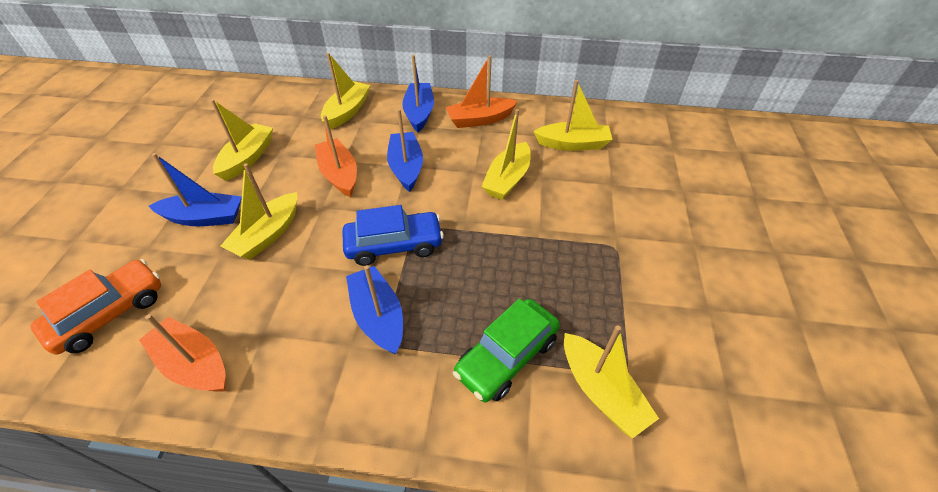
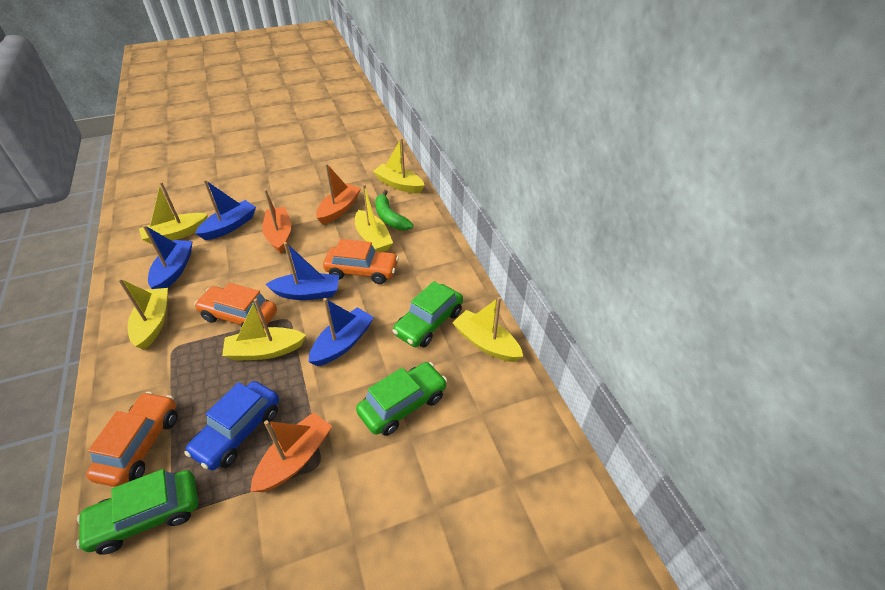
green banana: none = 0 -> [375,190,413,230] = 1
green car: [453,298,560,402] = 1 -> [76,469,198,555] [356,362,447,436] [392,281,463,347] = 3
orange car: [31,259,161,355] = 1 -> [86,392,177,487] [194,283,277,328] [323,239,399,284] = 3

